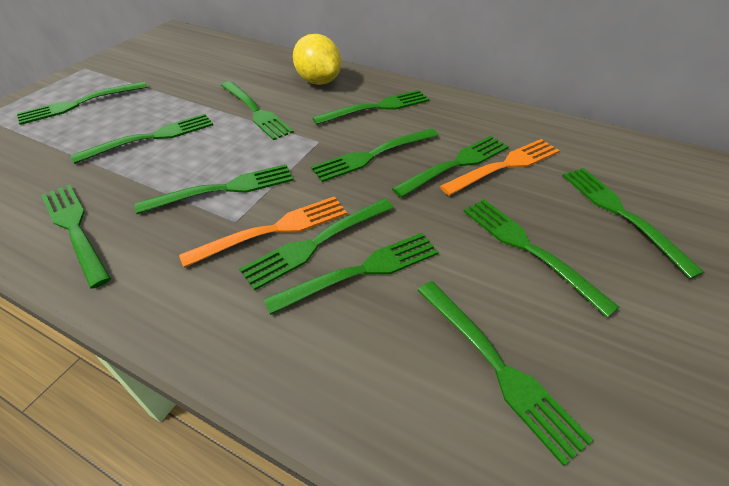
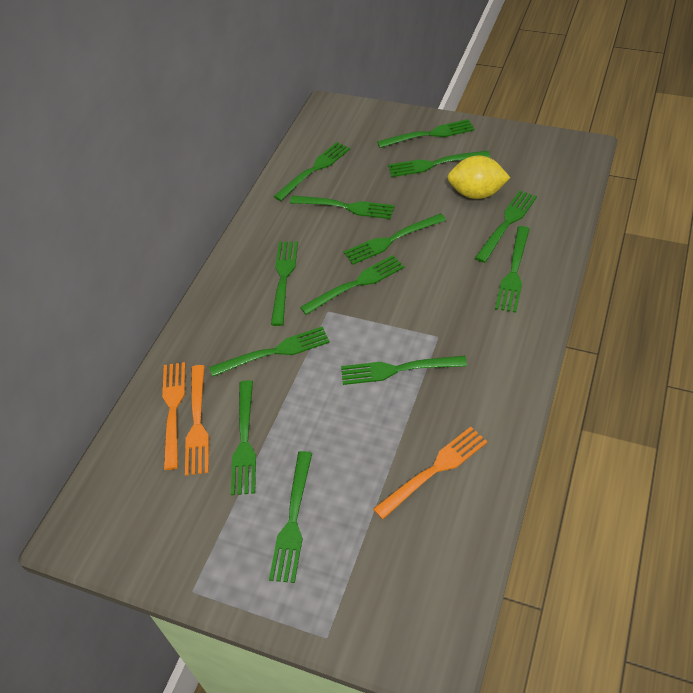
orange fork: [179,196,347,268] [440,139,560,196] = 2 -> [162,362,185,470] [185,365,209,476] [373,427,488,519] = 3

